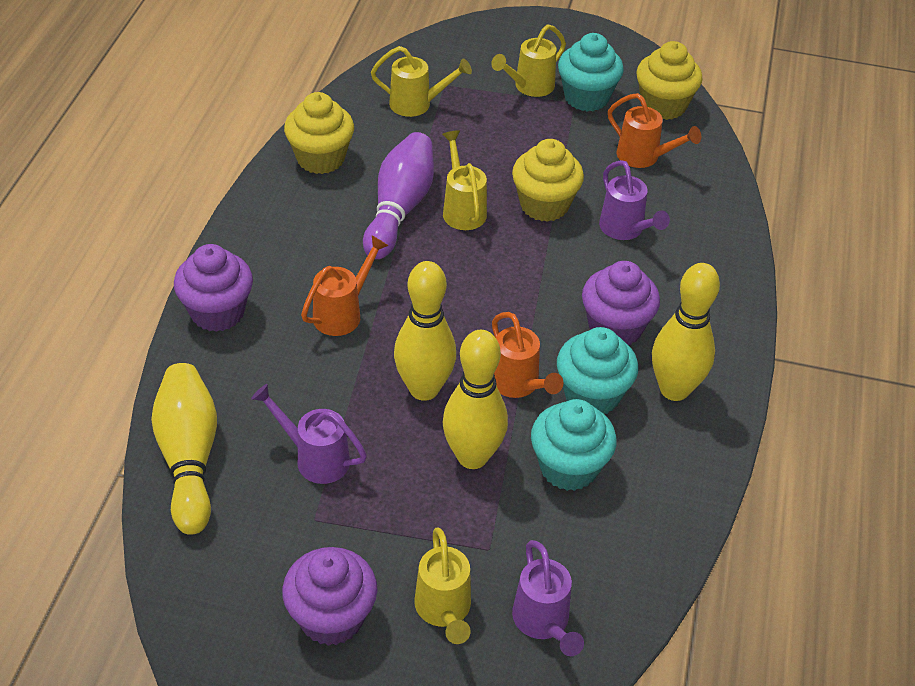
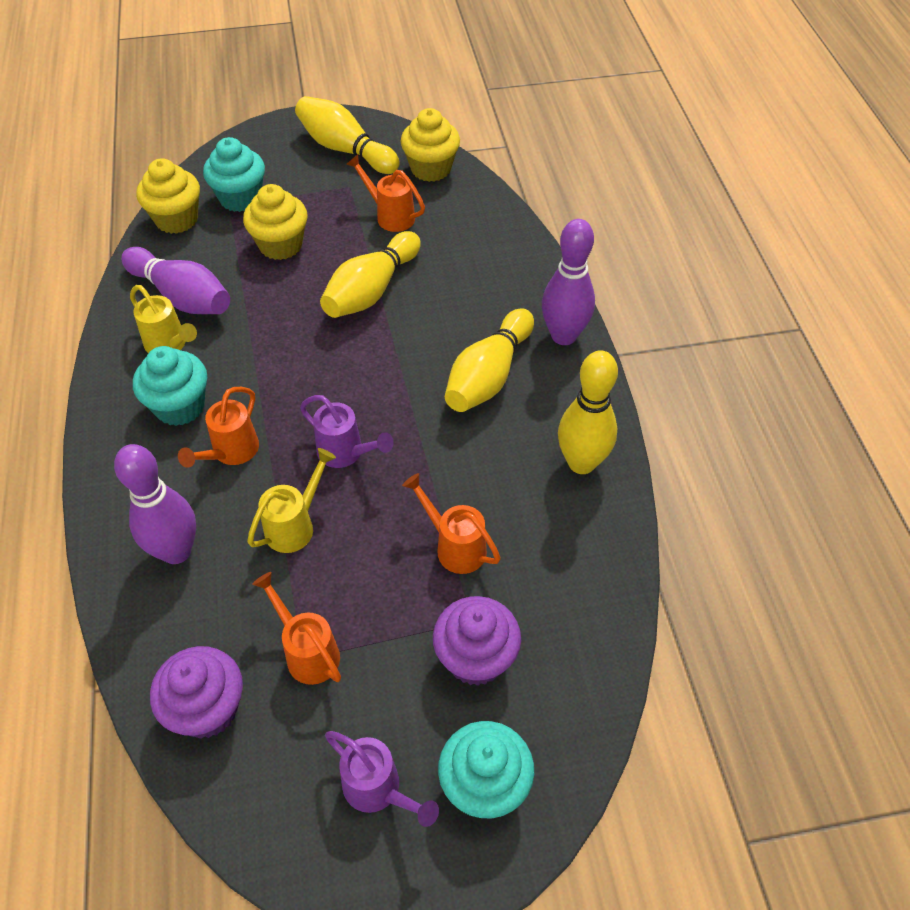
orange watering can: [301,236,389,336] [492,312,564,398] [608,93,701,168] = 3 -> [178,387,259,468] [252,572,341,685] [346,154,425,232] [402,473,501,574] = 4
purple bowling pin: [363,132,434,259] = 1 -> [114,444,196,564] [121,247,230,314] [542,219,595,345] = 3
purple cupcake: [174,244,253,332] [282,547,377,646] [582,261,660,345] = 3 -> [150,646,243,738] [433,596,521,686] = 2
purple watering can: [251,384,367,484] [512,540,584,656] [599,160,670,240] = 3 -> [300,395,394,468] [325,731,439,827] = 2
yellow watering can: [371,46,472,117] [414,528,471,644] [442,130,487,230] [491,24,566,97] = 4 -> [130,285,197,353] [247,448,336,553] = 2

